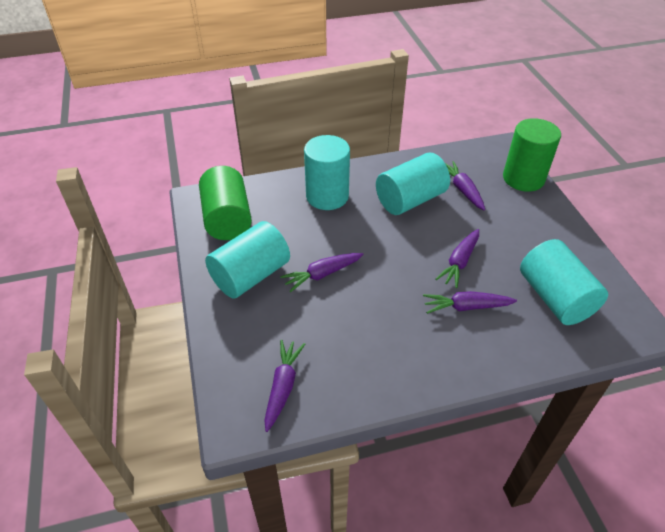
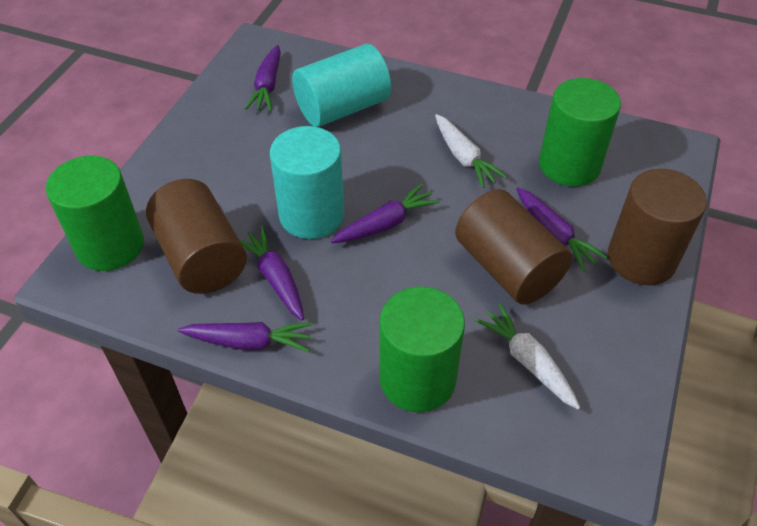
brown cylinder: none = 0 -> [146,179,247,294] [455,189,572,305] [608,169,707,285] = 3
green cylinder: [199,166,252,240] [503,118,561,192] = 2 -> [46,156,144,271] [379,286,465,412] [539,78,621,187] = 3
turquoise cylinder: [205,221,290,299] [304,135,350,210] [376,152,450,215] [520,239,608,325] = 4 -> [270,126,344,239] [292,44,391,127] = 2
white carrot: none = 0 -> [435,114,507,188] [475,303,580,410] = 2

